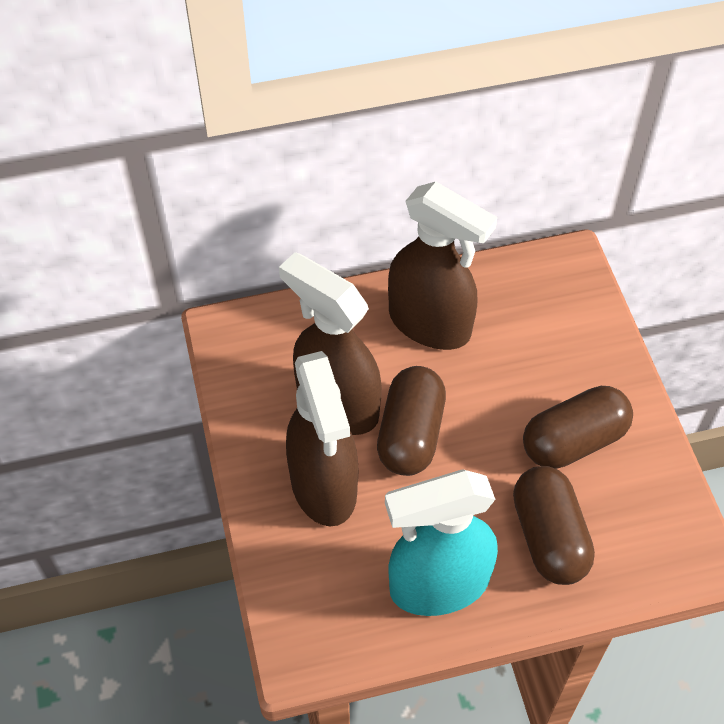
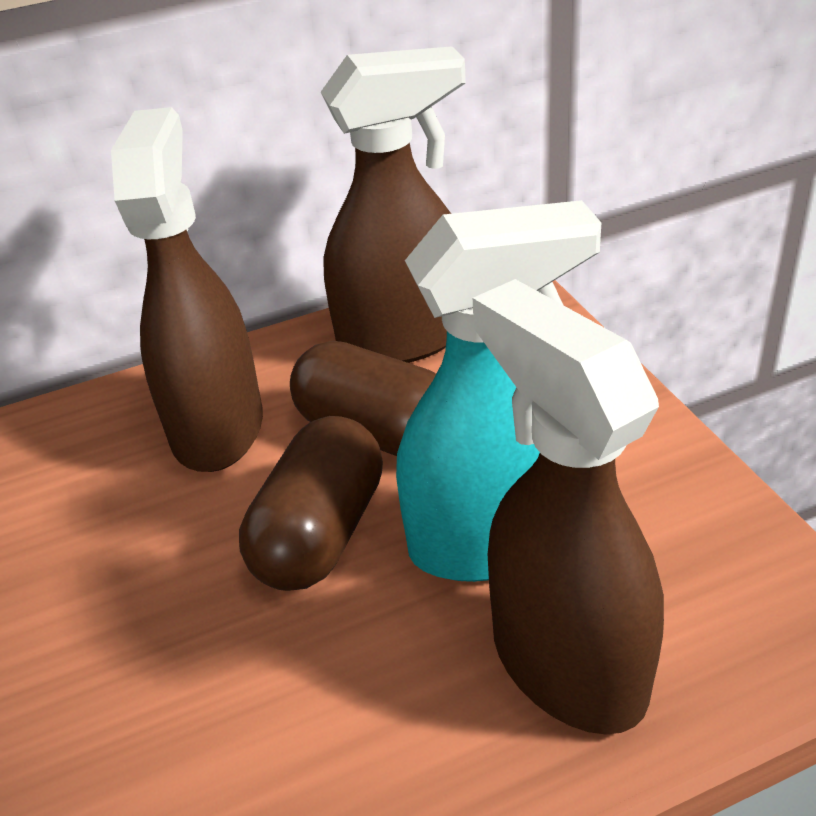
brown capsule: [377,366,446,476] [513,466,595,585] [523,386,633,469] = 3 -> [239,416,383,591] [290,341,436,456] = 2

